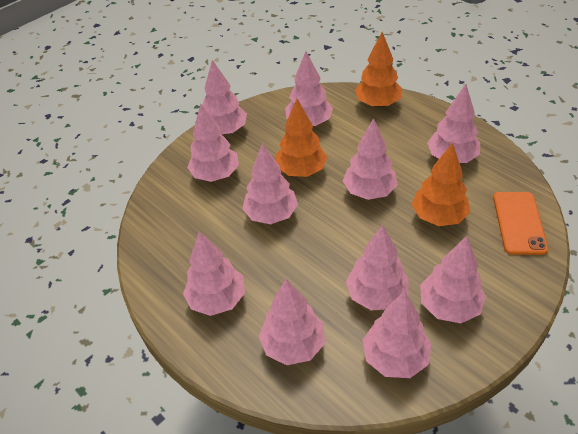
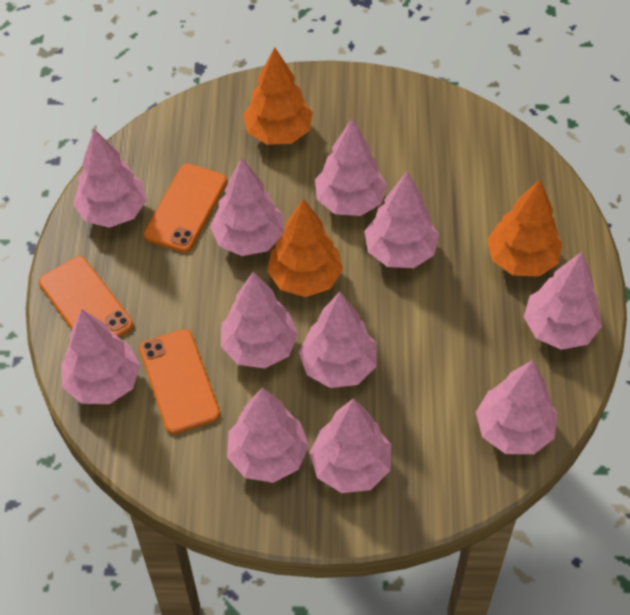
orange phone: [493,192,548,255] = 1 -> [39,256,133,337] [139,329,220,434] [144,164,227,252] = 3

